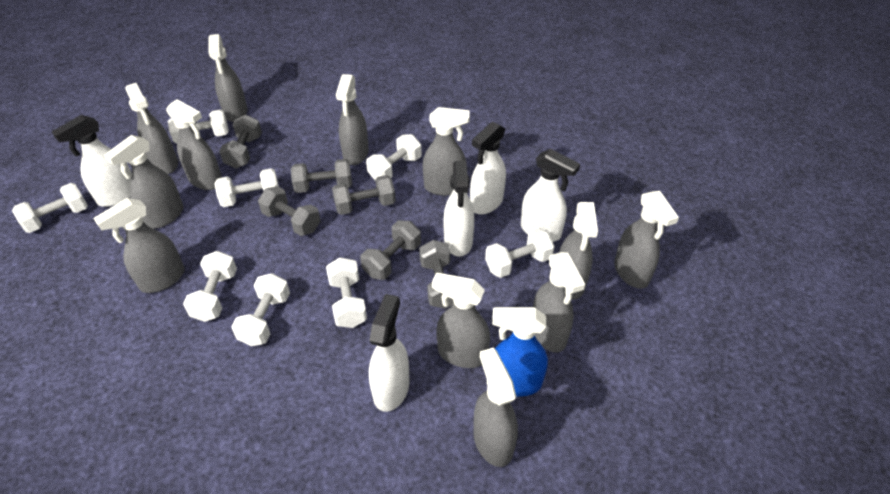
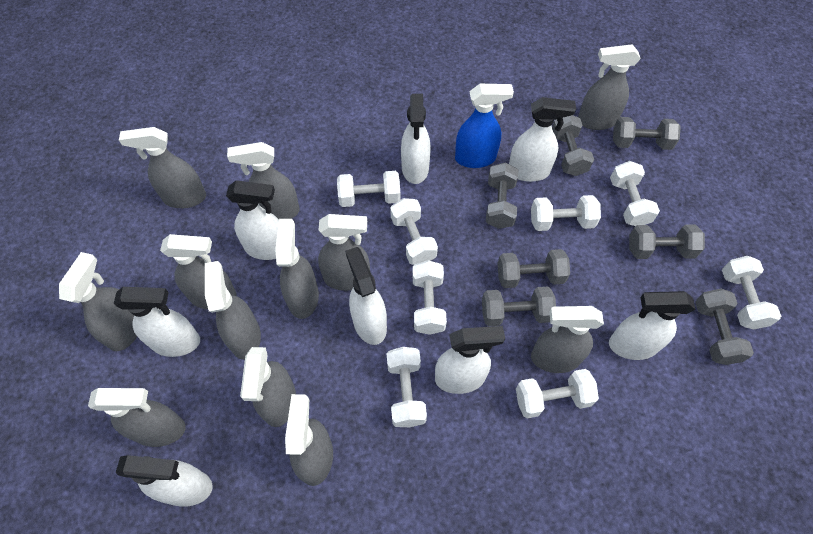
grey dumbbell: [219,115,262,168] [258,186,320,236] [291,159,352,193] [332,175,396,215] [360,221,421,280] [419,240,454,309] = 6 -> [482,287,556,326] [486,162,518,229] [497,249,570,288] [552,115,594,176] [613,117,681,150] [629,224,705,259] [695,288,754,365] = 7
white spray bottle: [51,115,132,207] [369,294,409,412] [444,161,474,257] [470,122,506,214] [521,149,580,242] = 5 -> [114,287,200,357] [116,455,213,507] [226,180,279,260] [345,247,387,345] [401,94,431,184] [435,326,505,394] [509,97,576,182] [609,291,696,360] = 8

